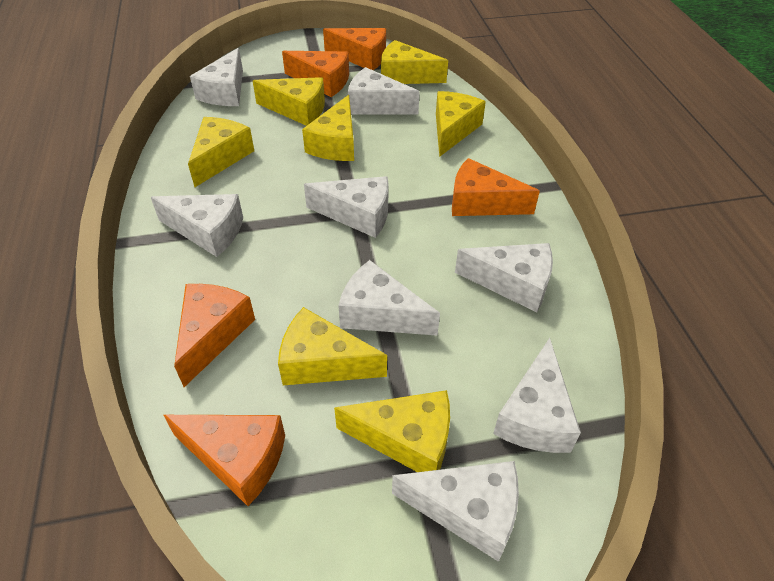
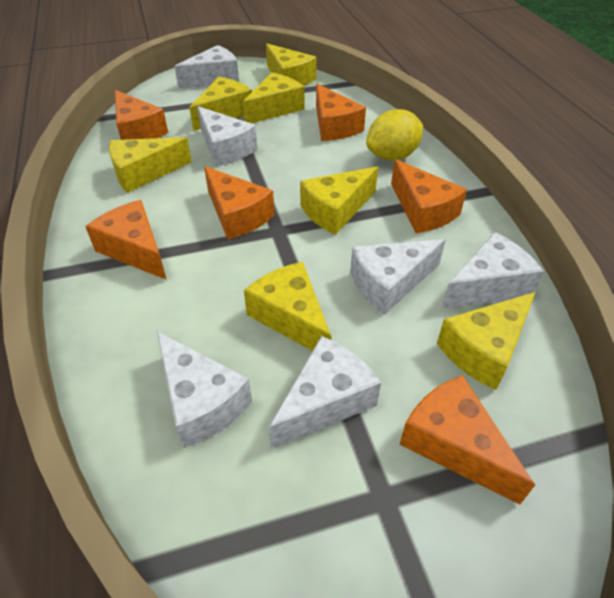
orange cheese: [164,415,285,506] [174,284,255,387] [282,51,349,97] [323,28,386,70] [452,158,540,216] = 5 -> [85,200,167,280] [115,90,168,140] [204,166,274,240] [316,84,366,141] [391,159,467,233] [399,375,535,504] = 6
white cheese: [151,194,243,257] [190,48,243,106] [304,176,389,238] [338,260,440,336] [348,67,420,114] [392,461,519,562] [455,243,553,312] [493,338,581,453] = 8 -> [157,332,252,448] [174,45,239,89] [197,106,257,167] [269,336,381,449] [350,239,446,315] [441,232,544,309] = 6
yellow lemon: none = 0 -> [366,109,423,161] = 1

